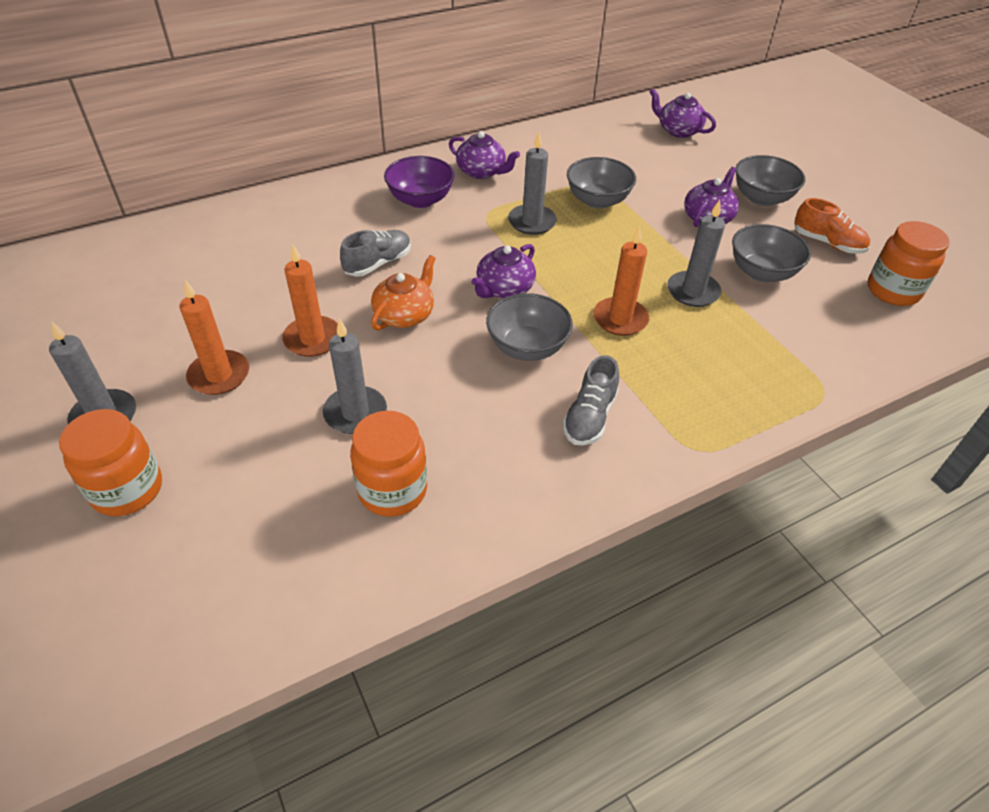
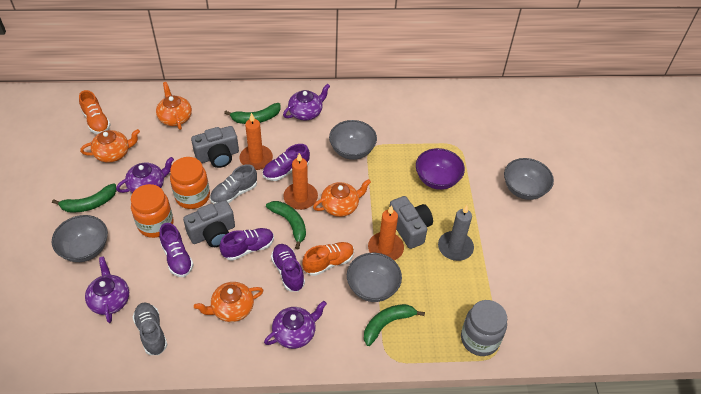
green banana: none = 0 -> [52,183,116,213] [224,103,281,124] [266,201,306,249] [364,304,425,346] = 4
grey camera: none = 0 -> [183,200,235,247] [191,126,239,168] [389,196,433,249] = 3
grey candle: [49,321,136,424] [323,318,387,434] [508,132,557,235] [667,200,725,307] = 4 -> [438,205,474,261] = 1
grey jar: none = 0 -> [461,300,507,356] = 1
orange jar: [59,409,162,516] [350,411,427,517] [868,221,950,306] = 3 -> [131,184,174,238] [170,157,210,209] = 2
orange shoe: [794,198,870,254] = 1 -> [79,90,111,134] [302,242,354,276] = 2
orange teapot: [371,255,436,330] = 1 -> [80,129,140,163] [156,82,192,130] [194,282,264,322] [313,179,371,217] = 4
purple shoe: none = 0 -> [159,223,193,277] [219,228,274,261] [263,144,310,181] [271,244,305,292] = 4

